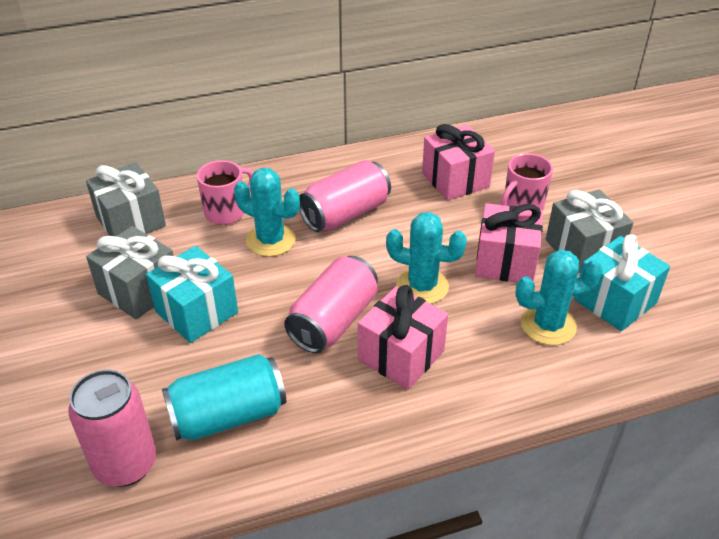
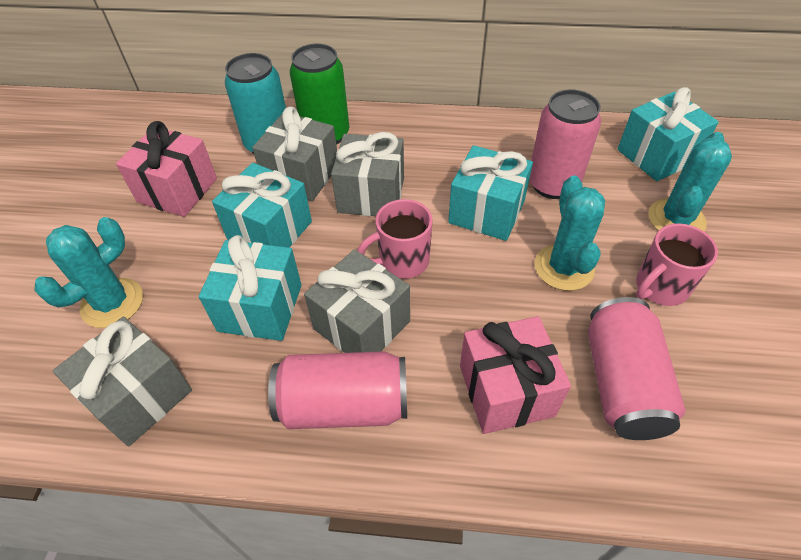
green can: none = 0 -> [290,44,349,145] = 1
grey gift: [86,162,166,236] [86,226,173,320] [546,189,633,273] = 3 -> [53,317,192,447] [252,107,337,201] [304,249,410,353] [331,132,404,216] = 4
pink gift: [358,285,448,390] [422,124,495,201] [475,203,543,282] = 3 -> [116,121,217,217] [460,316,571,434] = 2
turquoise gift: [146,246,238,343] [574,234,670,331] = 2 -> [199,235,302,341] [212,163,312,247] [448,145,533,241] [617,87,719,181] = 4

